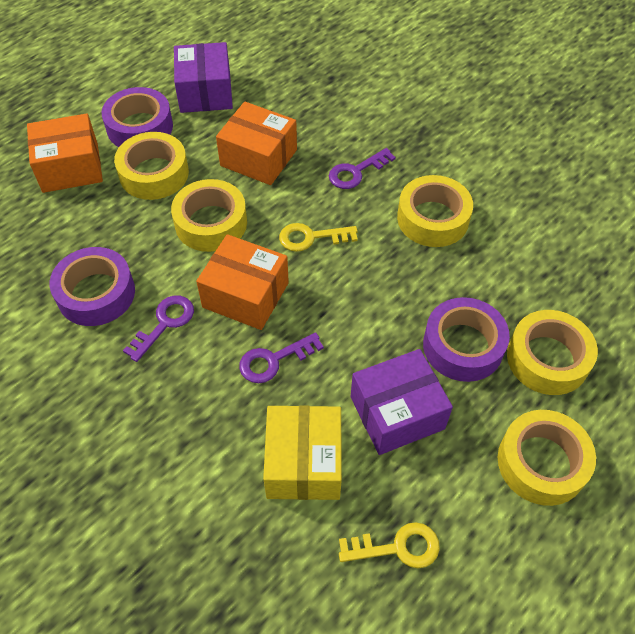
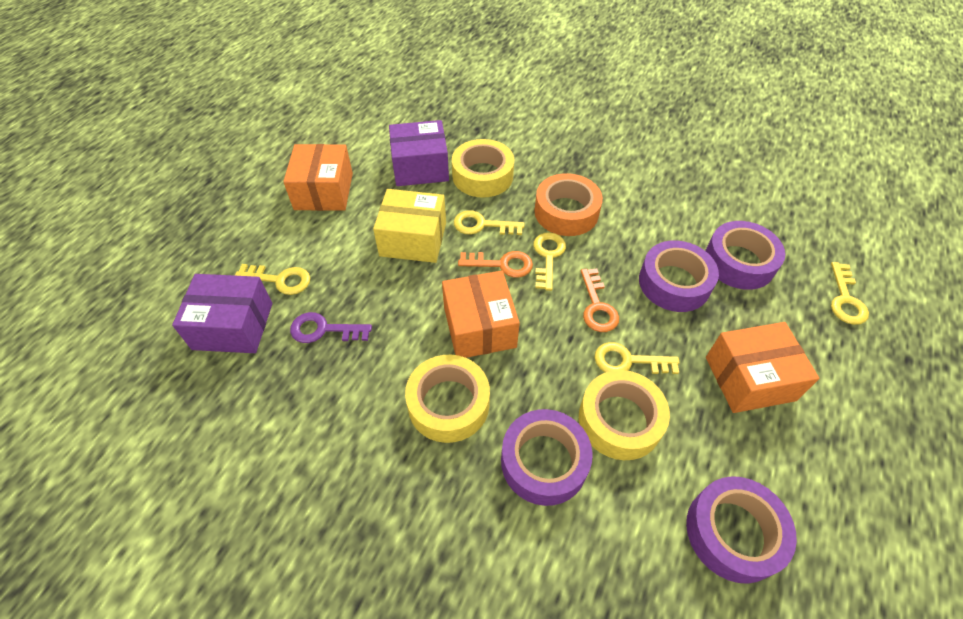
orange key: none = 0 -> [458,251,533,278] [581,269,619,332] = 2
orange tape: none = 0 -> [534,173,603,236] = 1
purple key: [123,295,194,362] [239,332,324,383] [329,148,396,189] = 3 -> [290,312,372,343] = 1
purple tape: [50,247,135,326] [102,87,173,147] [423,297,510,382] = 3 -> [501,409,593,506] [639,240,719,312] [686,476,797,584] [705,221,785,290] = 4
yellow key: [279,223,358,252] [339,522,440,568] = 2 -> [235,264,310,295] [454,210,524,235] [533,232,566,291] [594,342,679,374] [831,262,869,325] = 5
yellow tape: [114,132,189,200] [171,179,247,252] [397,175,473,247] [498,410,596,506] [507,310,598,395] = 5 -> [405,355,490,443] [452,139,514,198] [579,370,670,460] = 3

